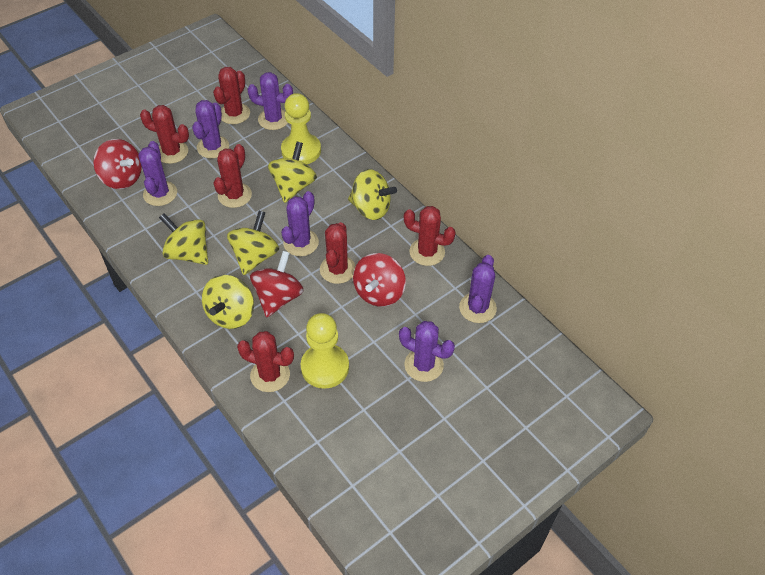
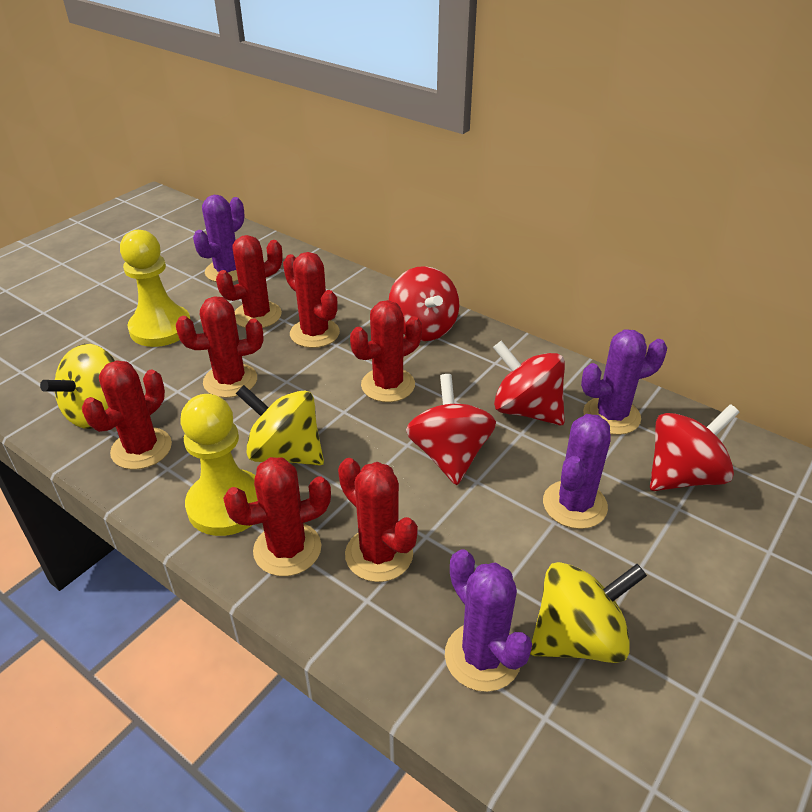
purple cactus: [138,141,177,206] [192,100,229,159] [247,72,293,130] [281,191,319,256] [399,321,455,382] [459,255,497,323] = 6 -> [193,195,245,282] [445,549,532,692] [543,414,611,529] [581,329,667,435] = 4
red cactus: [140,105,189,164] [213,67,250,124] [214,144,252,208] [237,331,294,392] [320,222,356,284] [404,206,456,266] = 6 -> [82,360,172,470] [176,296,264,398] [216,235,283,328] [223,457,331,576] [283,252,340,348] [338,458,418,582] [350,300,422,402] = 7
red spinning top: [93,139,142,189] [250,251,304,317] [353,253,406,307] = 3 -> [389,266,459,341] [406,374,496,485] [493,341,565,425] [650,404,740,491] = 4
yellow spinning top: [159,213,208,265] [202,275,254,329] [227,211,279,275] [268,142,317,203] [348,169,397,220] = 5 -> [40,344,115,429] [236,385,324,466] [530,562,647,663] = 3

